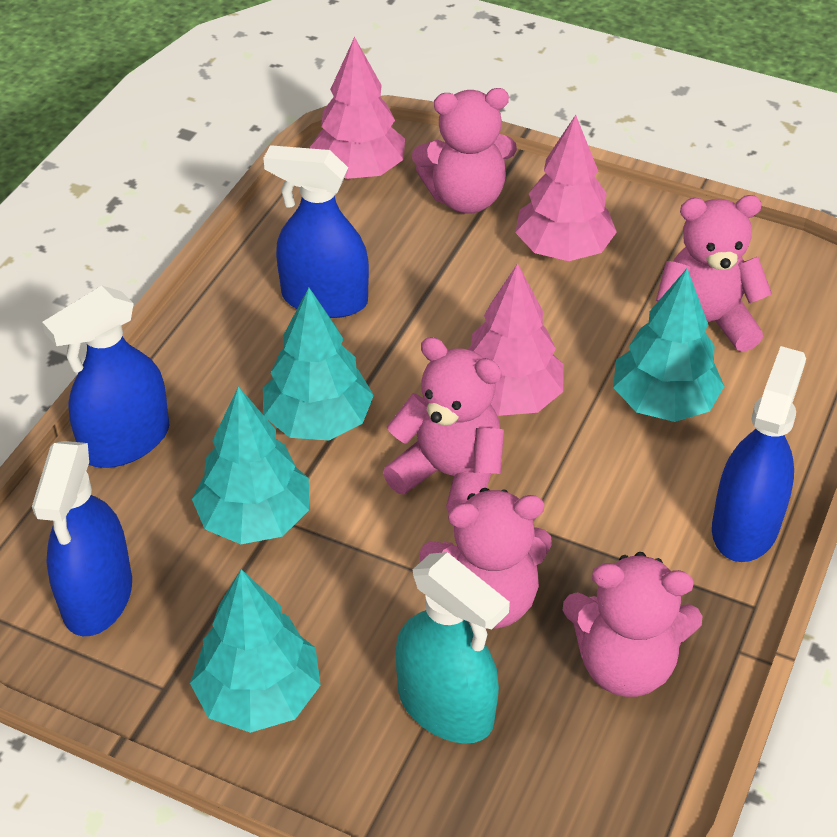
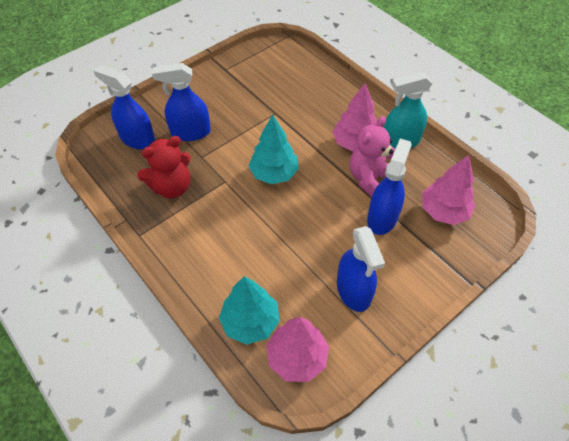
pink teddy bear: [383,337,504,512] [412,88,517,213] [419,488,552,629] [563,552,702,697] [656,195,772,352] = 5 -> [350,116,395,197] = 1
red teddy bear: none = 0 -> [137,136,191,198] = 1
turquoise tree: [190,569,321,733] [192,386,309,544] [263,288,374,440] [613,269,724,422] = 4 -> [219,276,280,345] [249,114,299,184] = 2

